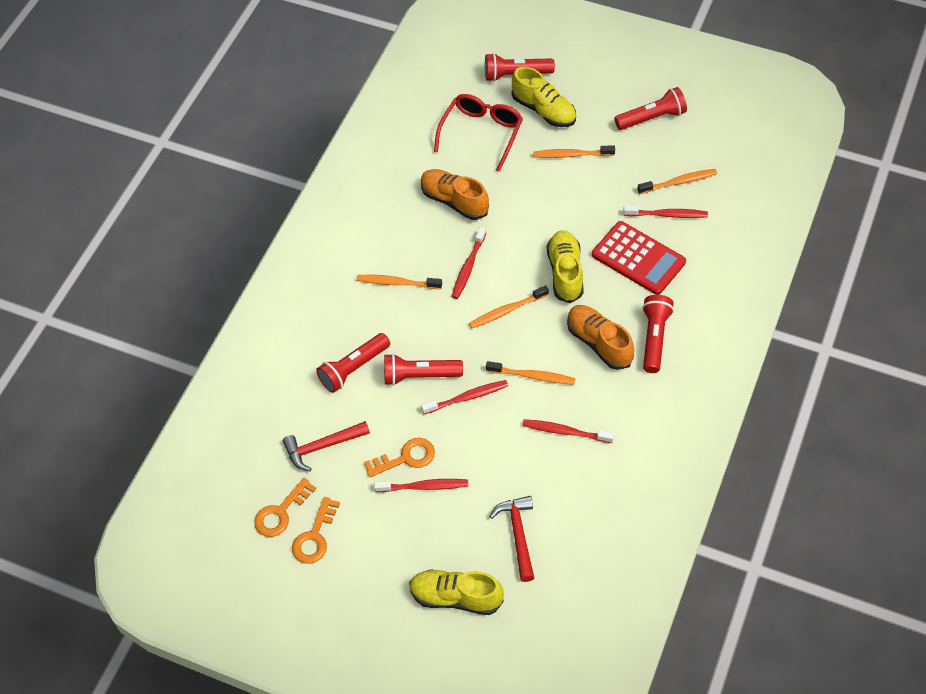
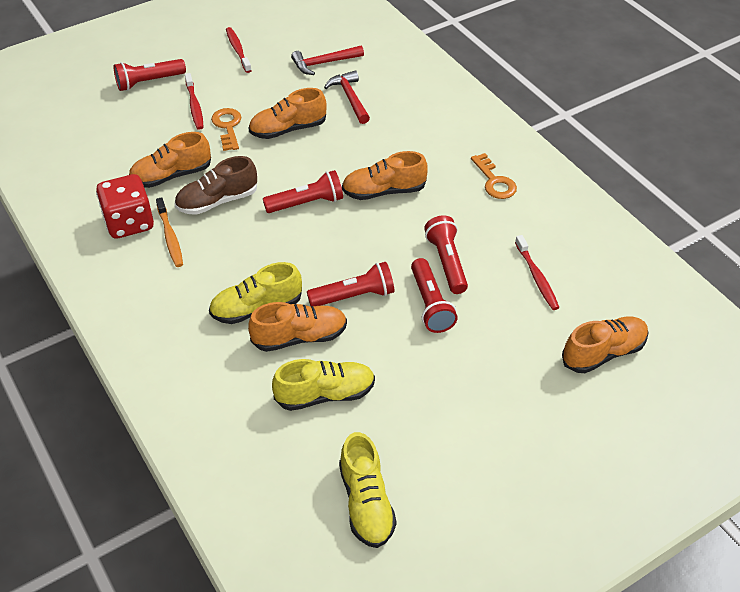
brown shoe: none = 0 -> [174,156,257,215] = 1
orange key: [254,478,316,537] [292,497,340,564] [364,438,435,478] = 3 -> [211,108,241,151] [471,153,517,199] = 2
orange shoe: [421,169,489,220] [567,305,634,370] = 2 -> [129,132,211,188] [248,88,327,139] [248,302,347,352] [342,151,428,200] [562,316,649,373] = 5
orange toothbrush: [357,275,442,289] [469,285,549,328] [486,361,575,385] [533,145,615,158] [637,169,717,194] = 5 -> [156,197,183,267] = 1
red calculator: [592,221,686,295] = 1 -> none = 0
red dice: none = 0 -> [96,174,154,239] = 1
red glasses: [434,94,523,172] = 1 -> none = 0
red toothbrush: [374,479,468,492] [421,380,508,414] [451,226,486,299] [522,419,614,443] [623,205,708,218] = 5 -> [185,73,203,130] [226,27,252,73] [515,235,559,310] = 3

